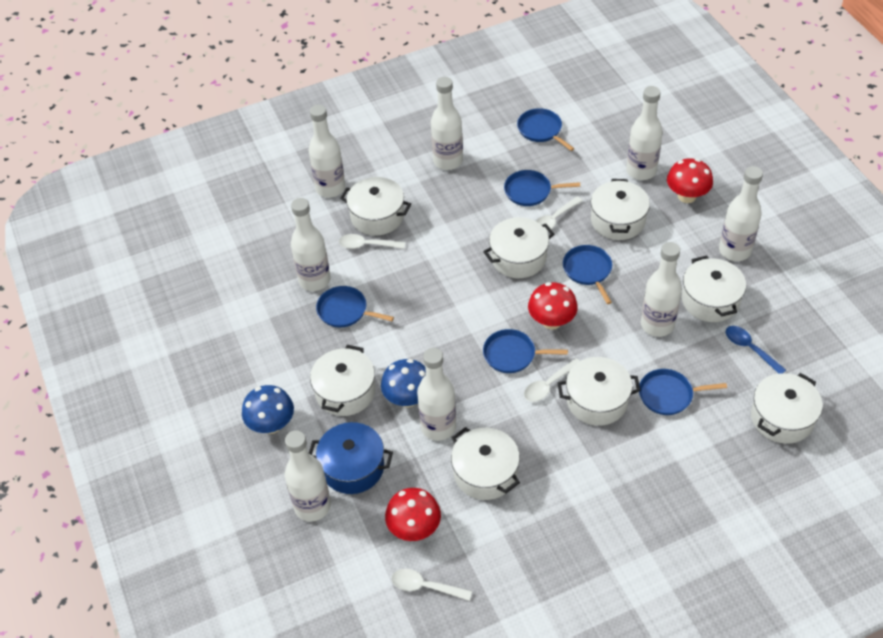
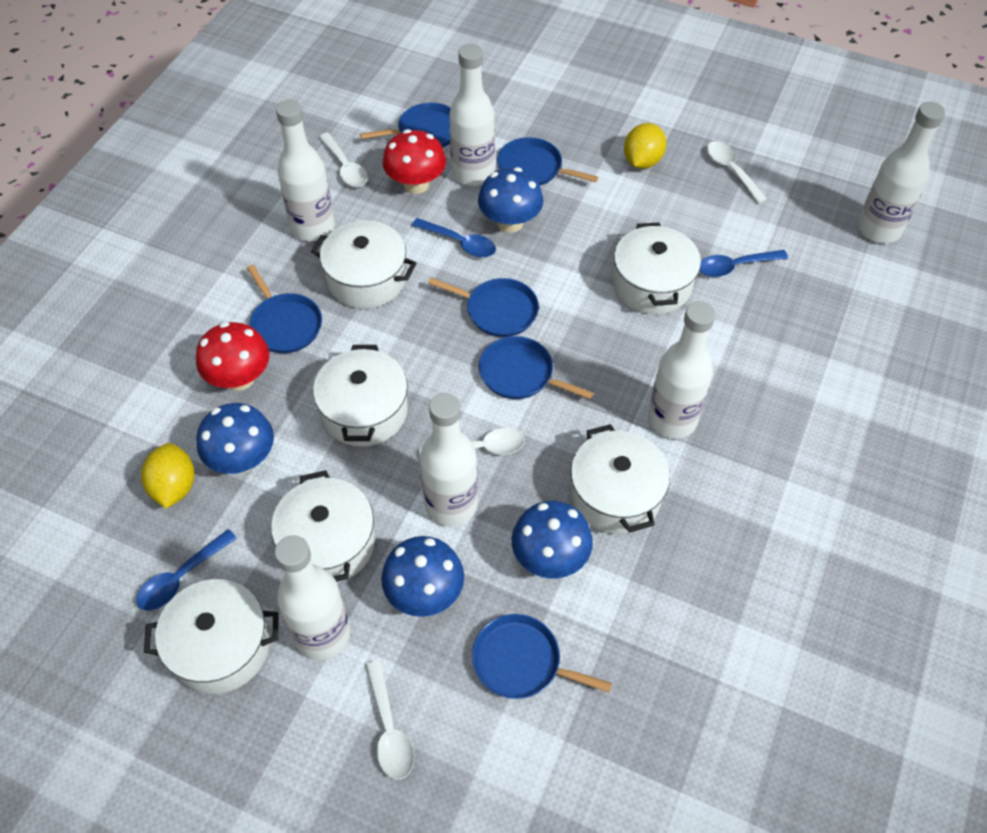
blue mushroom: [242,385,294,434] [381,359,426,408] = 2 -> [196,403,274,474] [381,536,464,617] [478,167,543,233] [512,501,593,578] = 4
blue pot: [309,422,393,494] = 1 -> none = 0
blue spoon: [725,326,786,374] = 1 -> [136,529,237,611] [412,218,496,258] [700,250,788,277] = 3
red mushroom: [385,488,441,541] [528,282,578,330] [667,158,713,203] = 3 -> [196,322,269,391] [383,129,446,194] = 2
white bottle: [285,430,331,522] [291,198,331,291] [309,105,345,198] [417,348,456,441] [431,77,463,170] [626,86,663,180] [641,242,682,337] [719,166,763,261] = 8 -> [275,535,350,660] [276,100,335,241] [420,393,478,526] [449,44,495,186] [648,301,715,439] [858,102,945,243] = 6
white pot: [310,345,375,416] [340,177,411,236] [451,427,520,500] [483,217,554,278] [558,357,641,426] [591,179,650,240] [682,256,746,322] [751,373,823,444] = 8 -> [144,579,278,694] [271,470,375,583] [311,220,417,309] [313,345,408,447] [571,424,670,534] [613,222,701,314] = 6
yellow lemon: none = 0 -> [141,443,195,509] [624,123,666,169] = 2

